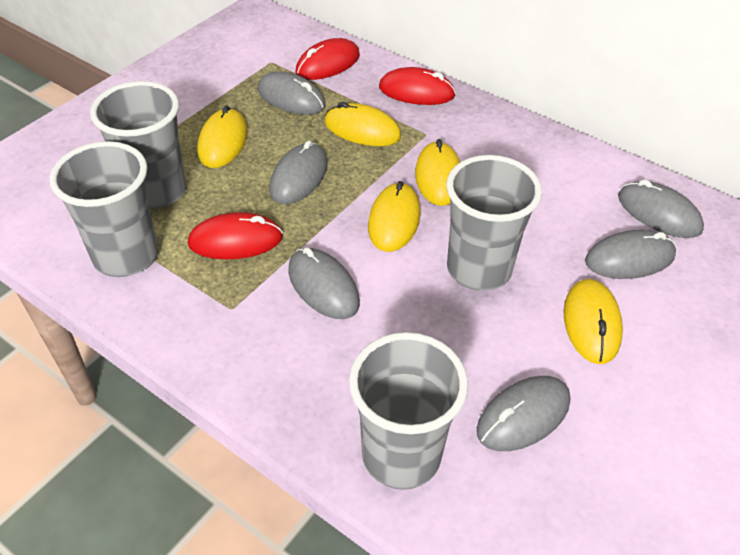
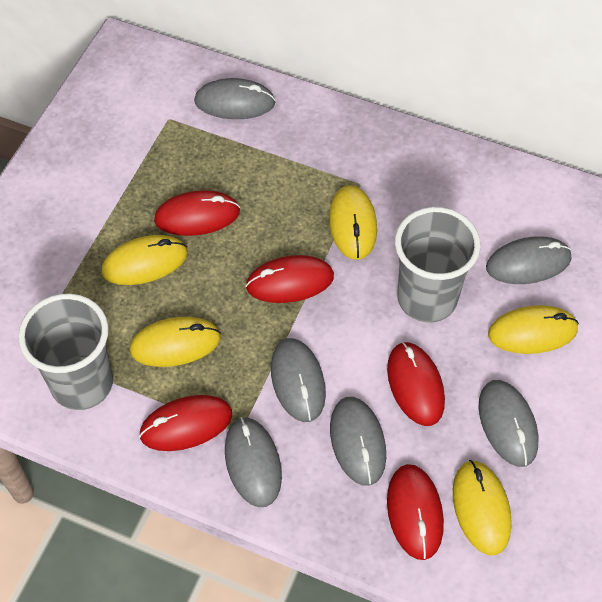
grey cup: [49,141,158,277] [90,81,186,209] [349,332,468,490] [446,155,542,291] = 4 -> [18,293,113,410] [395,207,481,323] = 2
red mouse: [188,212,283,259] [296,38,360,80] [379,67,456,105] = 3 -> [139,395,232,451] [154,190,240,236] [246,255,334,303] [387,342,445,426] [387,464,444,560] = 5

